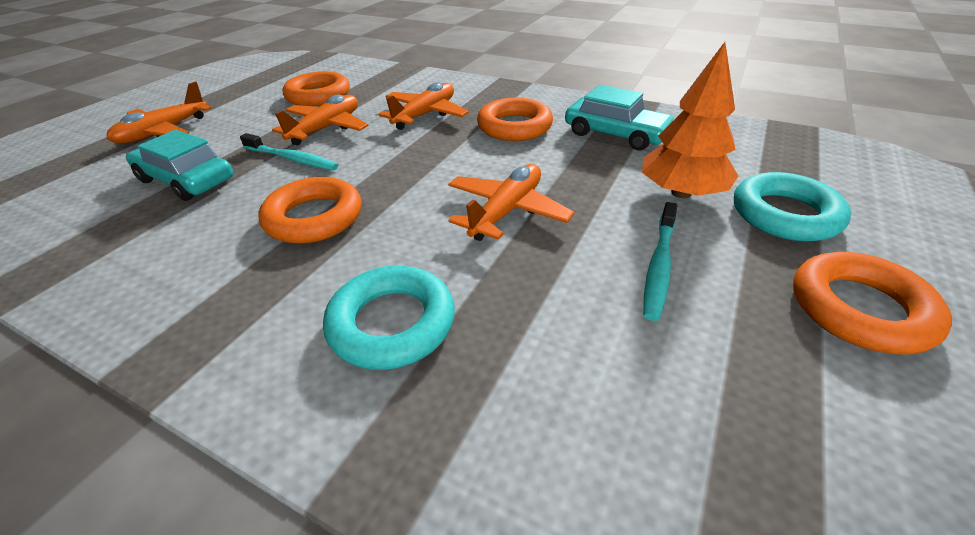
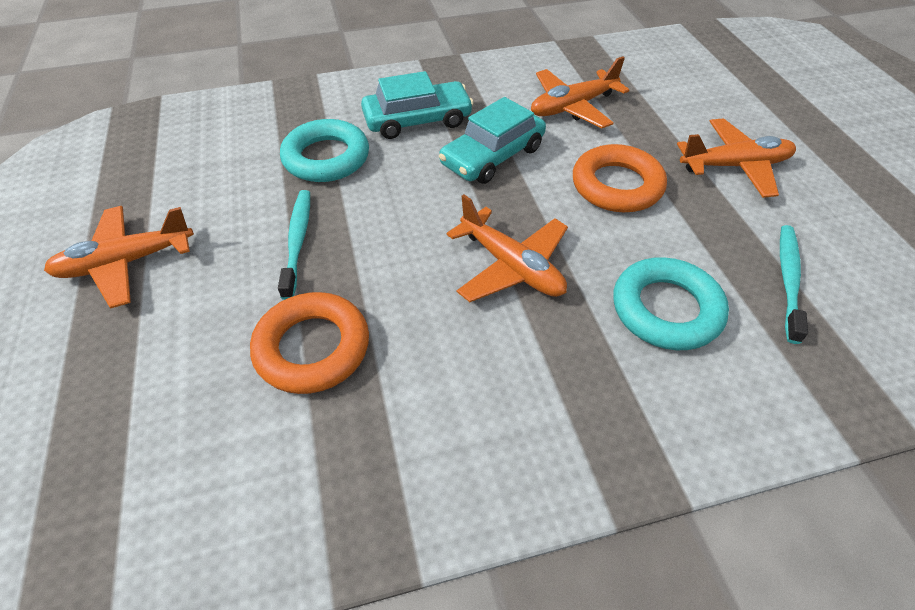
orange ring: [259,177,361,243] [283,71,350,106] [477,98,553,141] [793,252,952,355] = 4 -> [250,292,369,394] [573,144,667,212] = 2
orange tree: [642,42,738,198] = 1 -> none = 0

